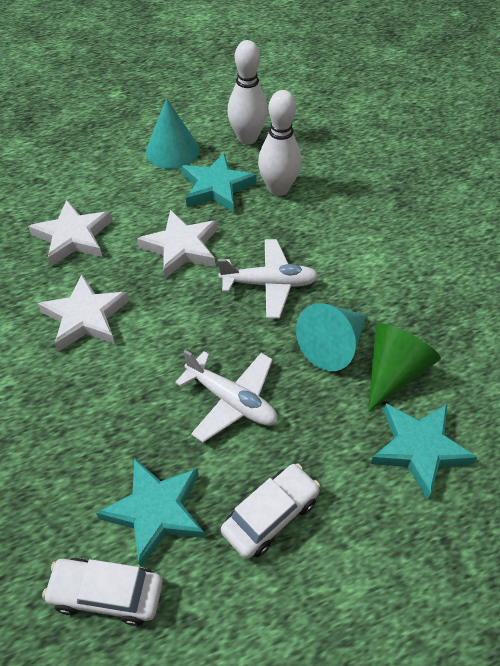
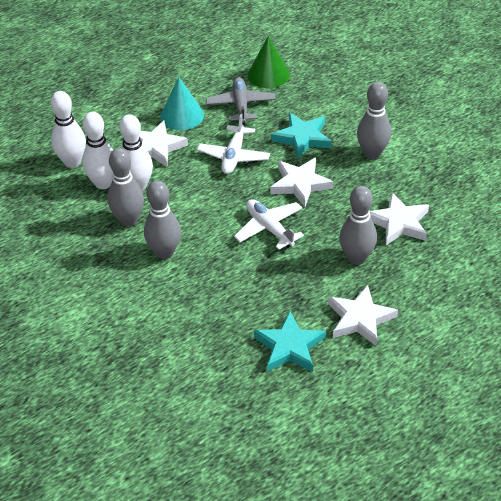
grey bowling pin: none = 0 -> [108,148,144,226] [144,180,181,259] [339,186,377,265] [357,82,391,159] = 4
grey plane: none = 0 -> [206,77,276,124] = 1
turquoise cone: [146,98,200,169] [296,303,366,371] = 2 -> [160,77,204,130] = 1
turquoise star: [96,458,205,567] [182,153,256,213] [371,404,478,500] = 3 -> [254,311,326,372] [271,113,332,159] = 2
white bowling pin: [227,40,268,145] [258,90,302,196] = 2 -> [51,91,86,168] [82,112,113,189] [119,114,153,191] = 3
white car: [42,558,163,626] [221,464,320,559] = 2 -> none = 0
white star: [28,200,112,266] [38,274,129,352] [137,210,217,278] = 3 -> [139,120,188,167] [270,158,333,207] [328,285,398,346] [369,193,429,245] = 4

